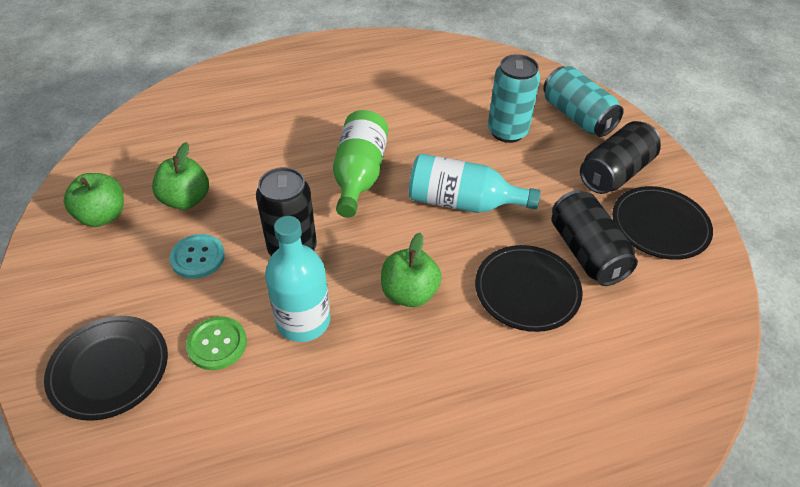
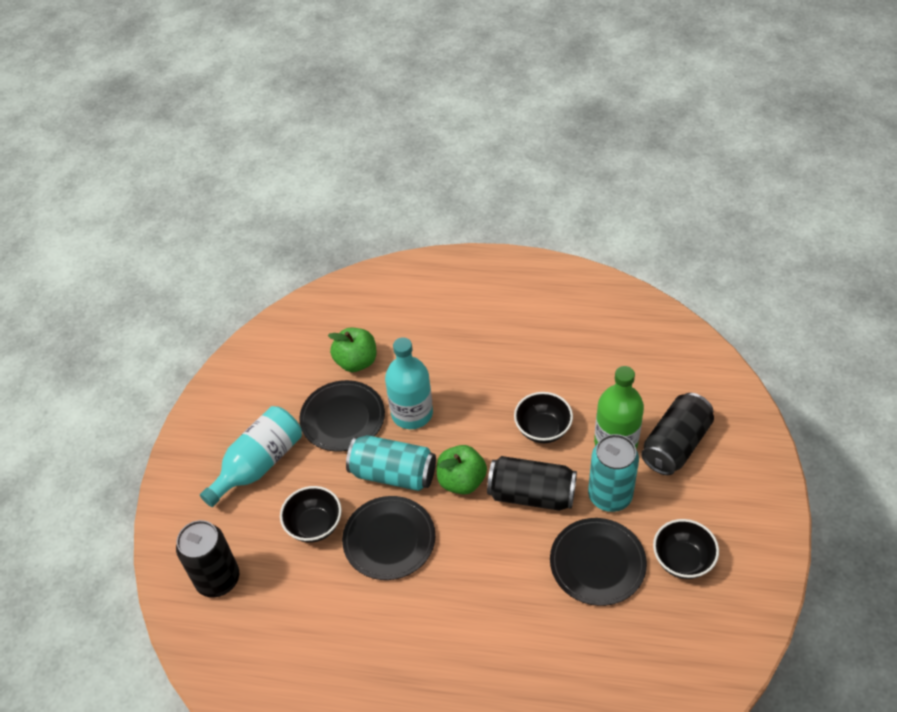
black bowl: none = 0 -> [280,486,342,543] [514,392,573,443] [653,519,719,579] = 3
green apple: [64,173,124,227] [152,142,209,210] [381,233,442,307] = 3 -> [328,328,377,372] [437,445,487,495] = 2
green button: [186,316,247,370] = 1 -> none = 0
turquoise button: [170,234,225,279] = 1 -> none = 0

